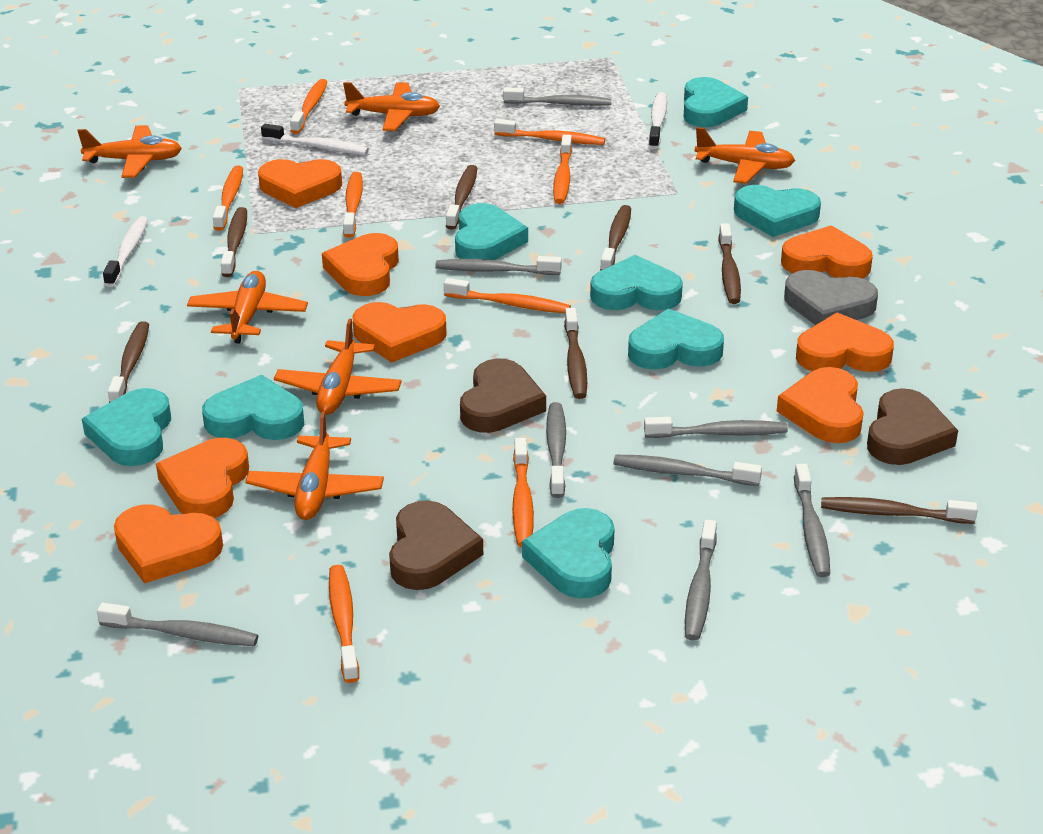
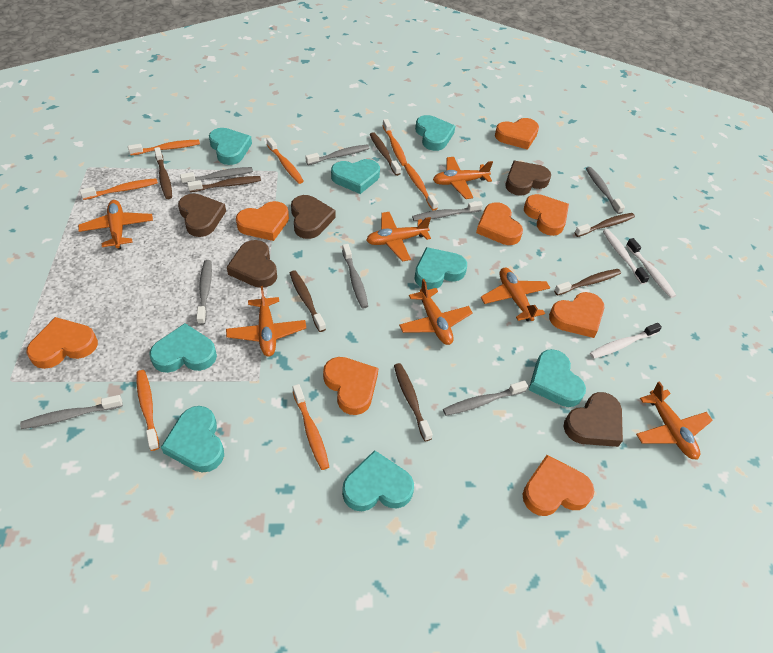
brown heart: [389,500,483,590] [460,358,546,433] [867,388,958,465] = 3 -> [178,194,226,237] [227,240,277,288] [291,195,336,239] [506,161,551,196] [563,392,623,447] = 5
grey heart: [784,270,878,325] = 1 -> none = 0
orange plane: [77,125,182,178] [187,271,308,343] [245,412,384,520] [274,319,402,415] [343,82,440,131] [695,127,795,184] = 6 -> [78,200,153,249] [226,286,306,357] [366,212,431,262] [399,279,473,345] [433,157,493,199] [481,268,550,321] [636,381,713,460] = 7
orange toothbrush: [213,166,243,231] [290,79,327,134] [329,565,359,683] [343,172,363,238] [444,278,571,313] [494,119,605,145] [512,438,534,547] [553,135,572,204] = 8 -> [80,178,158,200] [128,140,200,155] [136,370,159,451] [266,137,304,184] [293,384,329,470] [382,119,407,166] [404,163,438,210] = 7

